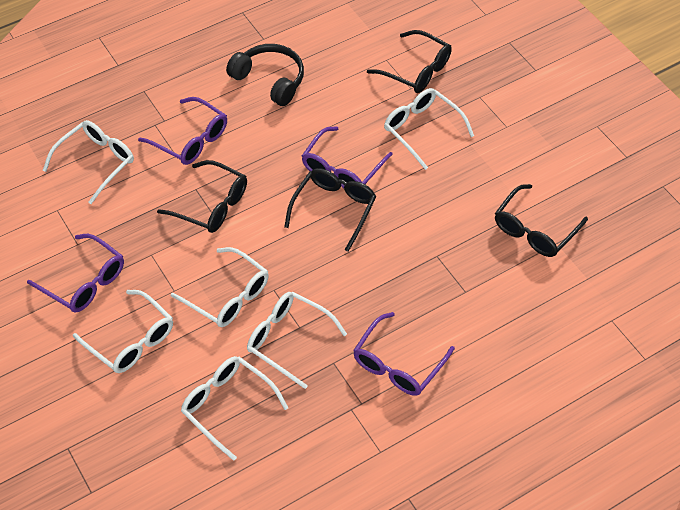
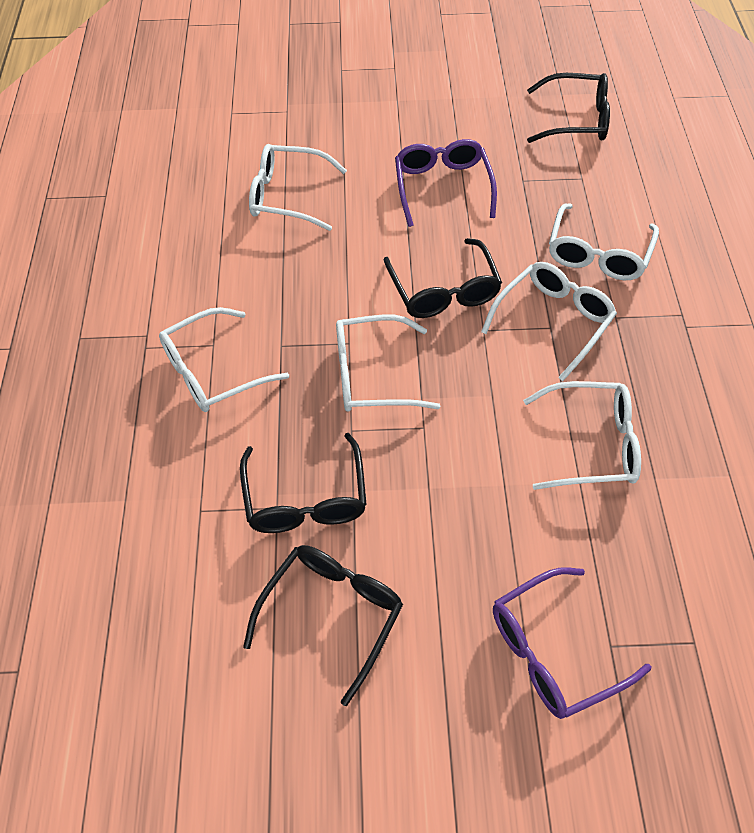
black headphones: [226,44,304,106] = 1 -> none = 0
purple glasses: [27,234,124,313] [138,97,227,165] [302,126,393,188] [353,312,455,396] = 4 -> [395,139,497,227] [493,567,652,719] = 2

